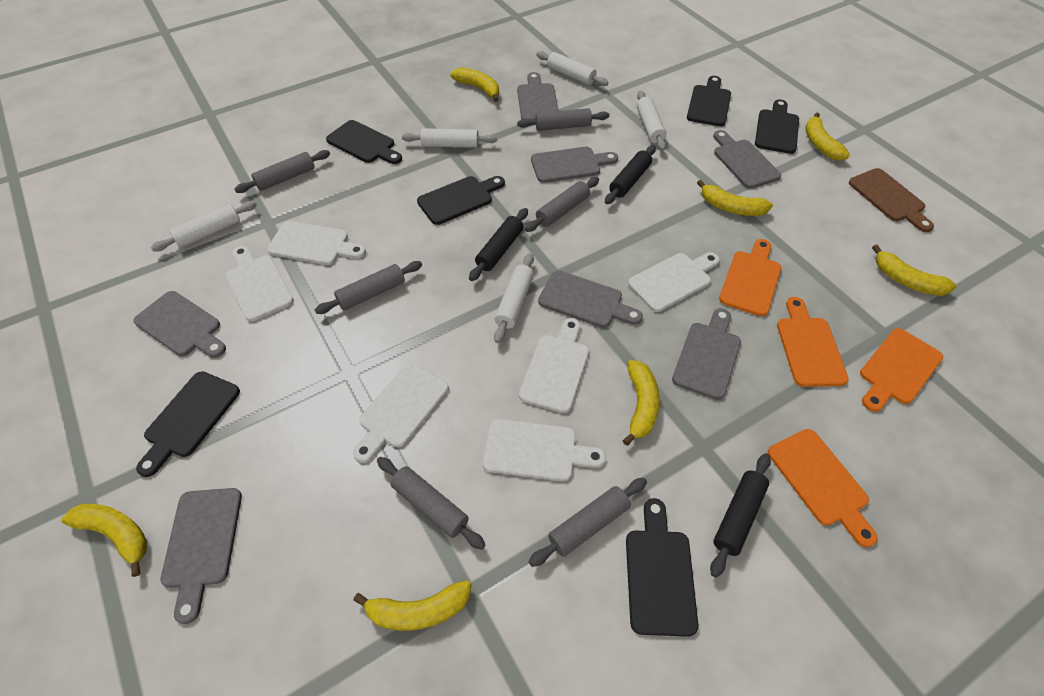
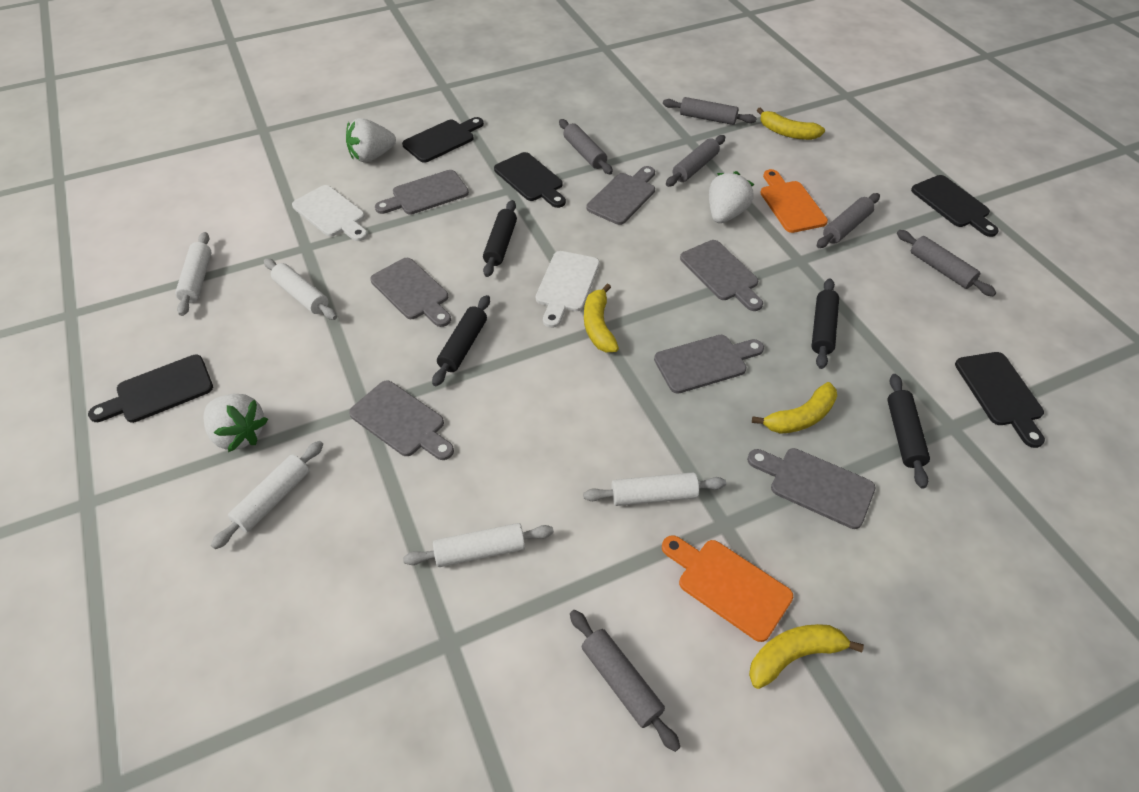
black cutting board: [136,371,240,477] [326,120,402,164] [417,176,505,225] [626,498,699,637] [687,76,731,126] [755,99,799,154] = 6 -> [88,355,213,423] [402,117,484,163] [494,152,566,208] [911,175,999,237] [955,352,1045,448] = 5
black rolling pin: [469,208,528,281] [605,145,656,204] [710,453,771,578] = 3 -> [432,295,490,386] [483,200,517,277] [812,278,839,369] [887,374,930,489] = 4
brown cutting board: [849,168,934,232] = 1 -> none = 0
orange cutting board: [719,239,781,316] [768,429,878,547] [777,297,849,387] [860,328,943,412] = 4 -> [662,535,793,642] [760,169,828,233] = 2
white cutting board: [225,246,294,322] [267,221,366,265] [353,363,449,463] [483,419,606,481] [519,318,589,413] [628,252,720,312] = 6 -> [292,185,368,241] [536,251,600,328] = 2
white strawberry: none = 0 -> [203,394,268,452] [346,118,396,162] [709,171,754,223] = 3
yellow banana: [61,504,147,577] [353,580,471,631] [450,67,499,102] [623,360,660,446] [697,180,773,216] [805,113,850,161] [872,244,957,296] = 7 -> [584,283,619,352] [749,624,864,689] [752,382,837,434] [757,107,825,140] = 4

